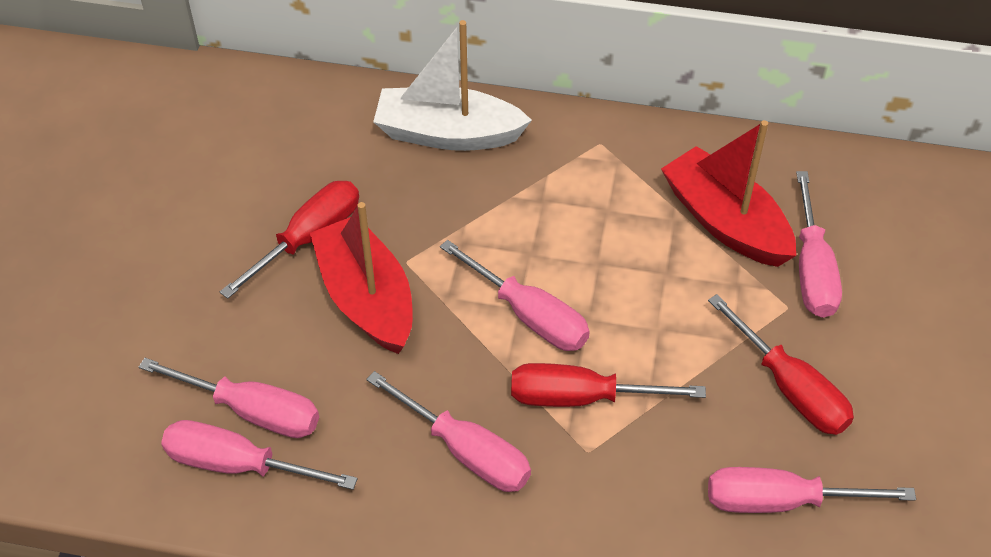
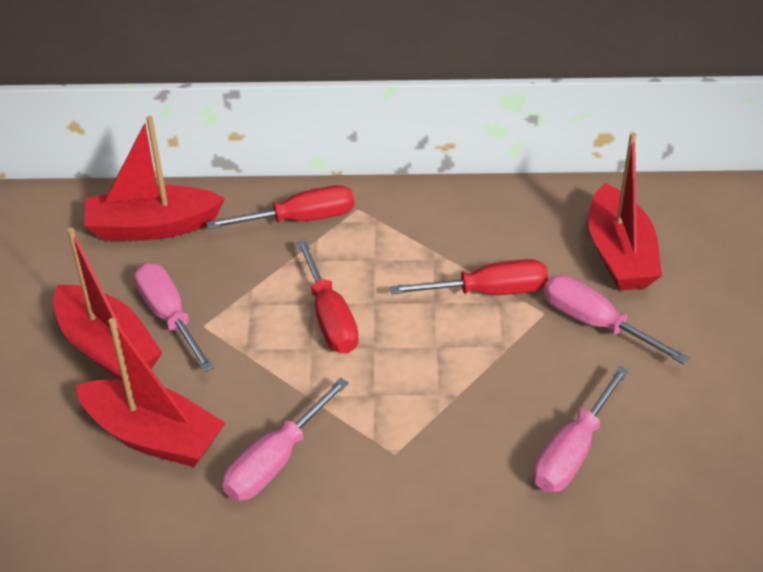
pink screwdriver: [139,358,319,438] [161,420,358,490] [366,371,531,492] [440,240,590,351] [708,467,916,513] [796,171,842,318] = 6 -> [134,263,214,372] [222,378,349,501] [534,366,629,493] [544,275,690,364] = 4
red boat: [310,202,413,354] [661,120,796,267] = 2 -> [53,228,162,380] [76,318,225,467] [84,116,225,241] [588,132,662,291] = 4
white boat: [373,20,532,151] = 1 -> none = 0

